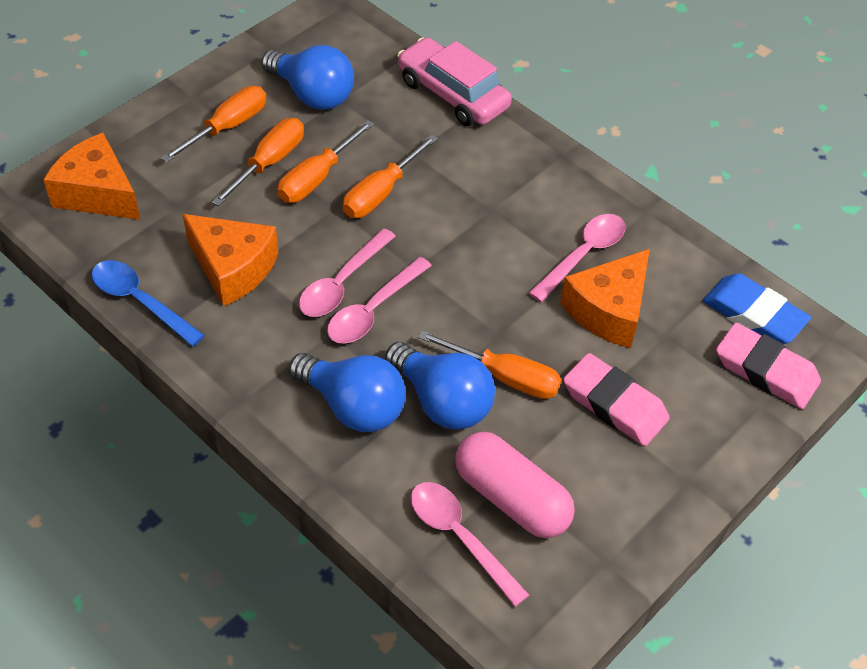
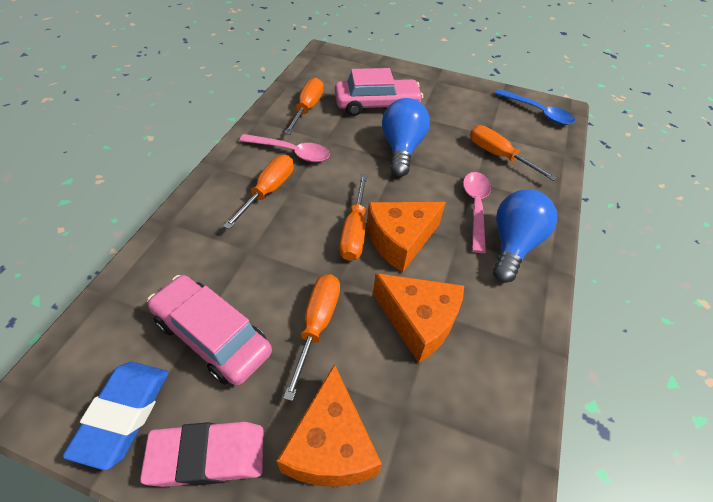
blue light bulb: [262,45,354,110] [289,353,405,432] [385,342,495,430] = 3 -> [382,98,430,177] [493,190,557,283] = 2
pink capsule: [455,432,575,538] = 1 -> none = 0
pink car: [397,37,512,126] = 1 -> [147,275,272,386] [335,68,423,116] = 2
pink eraser: [563,353,670,446] [716,323,821,409] = 2 -> [140,422,264,487] = 1
pink spoon: [299,228,396,317] [327,257,432,344] [411,482,529,607] [529,214,625,302] = 4 -> [239,134,330,162] [463,172,491,253] = 2

